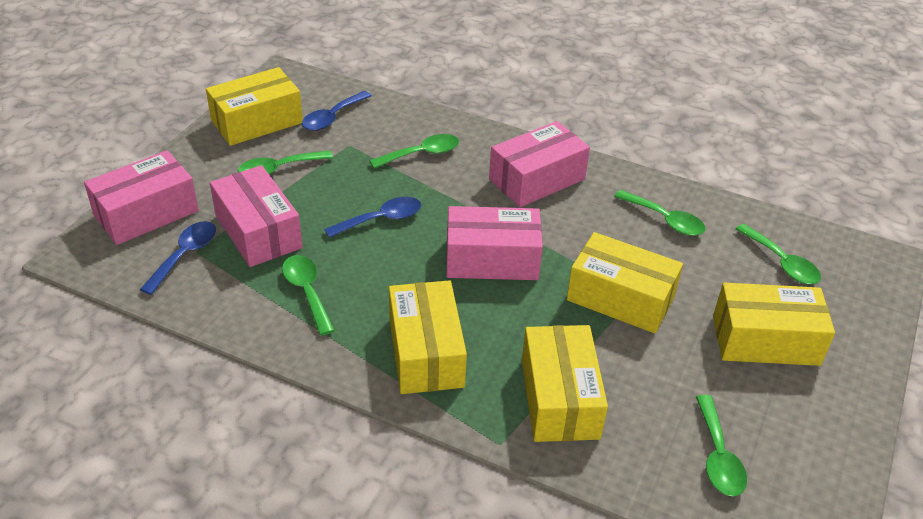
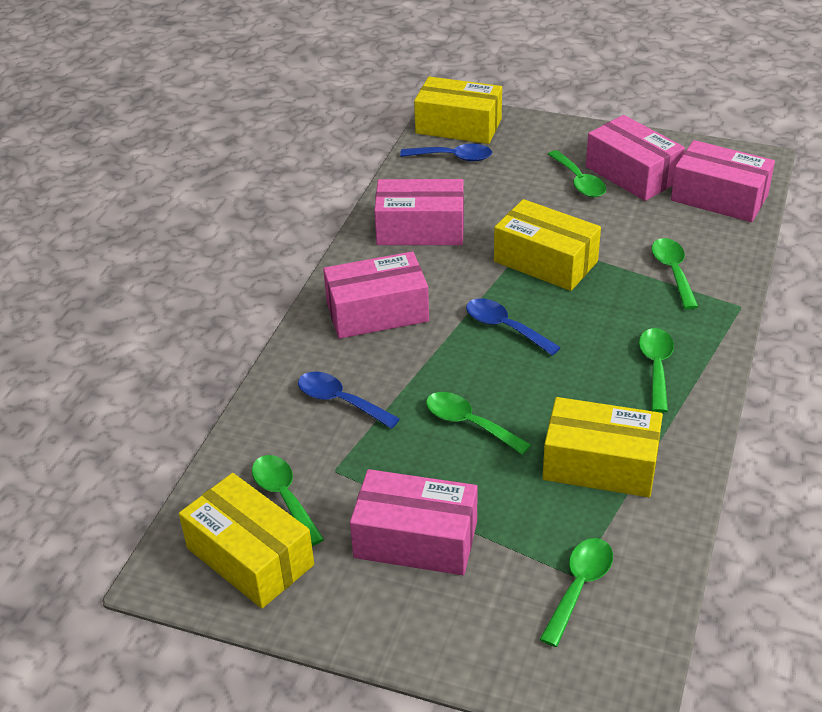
pink box: [84,150,199,245] [210,165,303,267] [446,206,543,280] [489,121,590,207] = 4 -> [323,251,429,339] [350,469,477,575] [374,179,464,245] [586,115,685,201] [671,140,775,222] = 5
yellow box: [206,67,303,146] [389,280,467,394] [522,325,608,442] [567,232,683,334] [713,282,835,366] = 5 -> [179,473,314,609] [414,77,502,144] [494,199,601,291] [542,397,663,497] = 4

